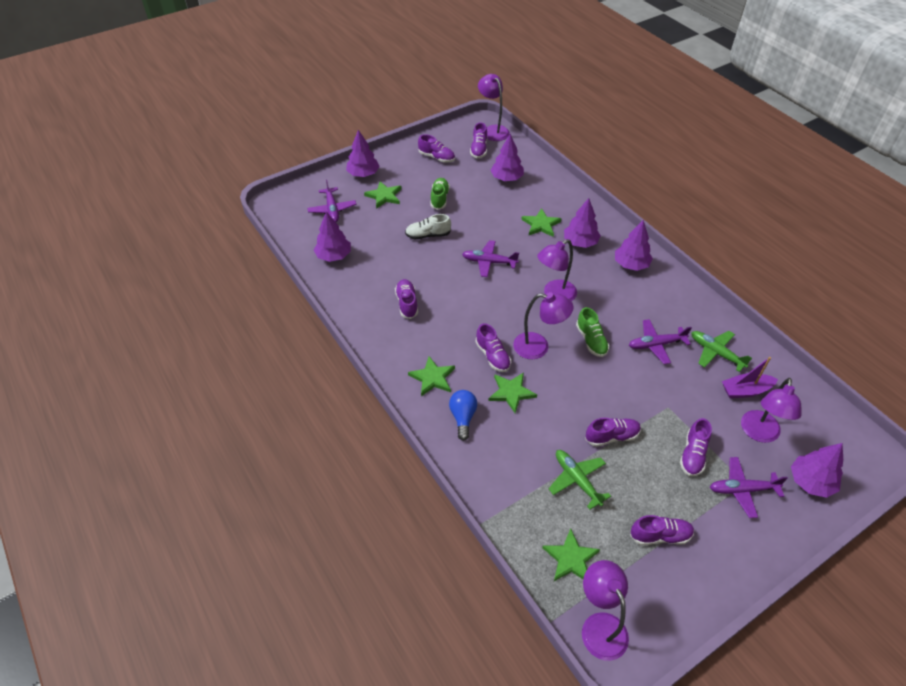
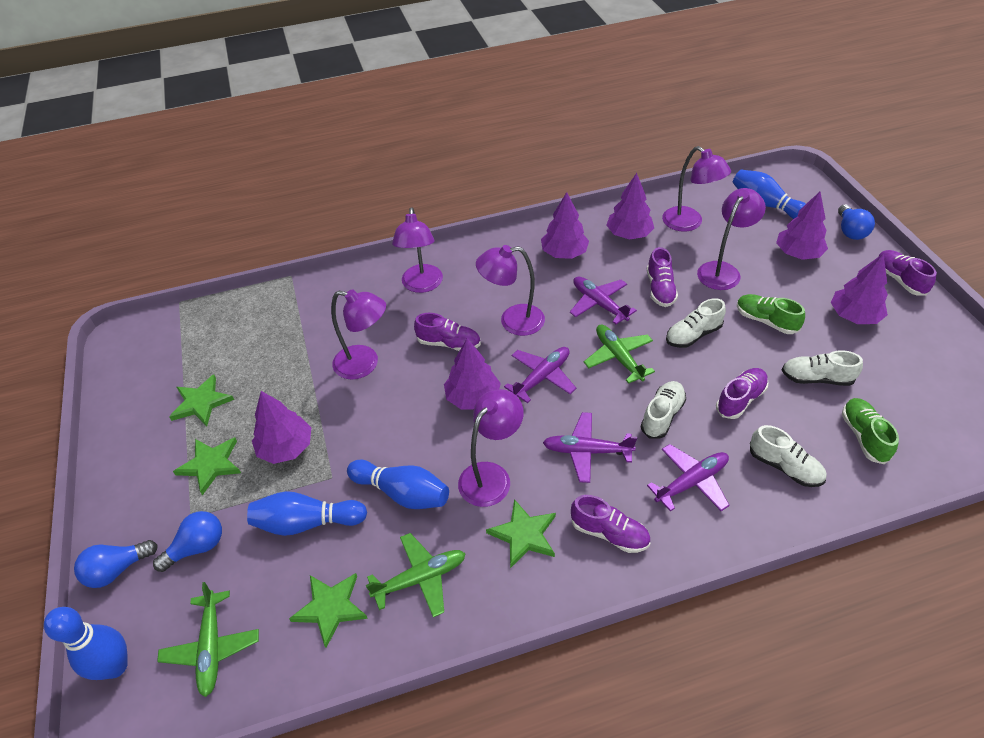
blue bowling pin: none = 0 -> [44,607,128,680] [247,491,367,536] [347,460,449,509] [733,170,806,219] = 4
blue light bulb: [449,390,477,441] = 1 -> [74,540,158,588] [153,511,222,572] [838,204,875,240] = 3
green plane: [548,450,611,510] [691,331,752,372] = 2 -> [157,582,259,697] [366,533,466,617] [584,325,655,384] = 3
green star: [364,181,402,209] [408,356,455,396] [488,372,537,413] [521,208,561,237] [542,529,600,581] = 5 -> [169,374,234,426] [173,437,241,495] [289,573,368,648] [486,499,556,568] = 4
purple boat: [722,357,778,398] = 1 -> none = 0
purple lamp: [478,74,510,141] [513,292,574,359] [537,239,577,301] [582,560,629,661] [741,378,802,443] = 5 -> [331,289,386,380] [392,207,443,293] [458,389,524,507] [476,245,545,336] [662,146,731,232] [697,188,766,290] = 6
purple shoe: [395,279,418,319] [418,134,455,163] [470,122,487,158] [475,323,511,372] [585,418,641,447] [630,515,694,545] [680,418,712,476] = 7 -> [414,313,481,351] [571,495,650,553] [647,247,678,307] [716,368,768,419] [878,250,937,296] = 5
white shoe: [405,214,451,239] = 1 -> [641,381,686,439] [666,298,726,348] [750,425,827,487] [782,350,863,386] = 4

